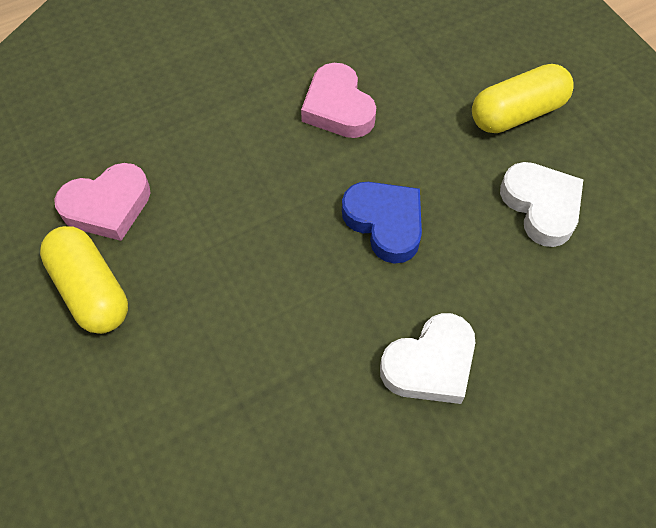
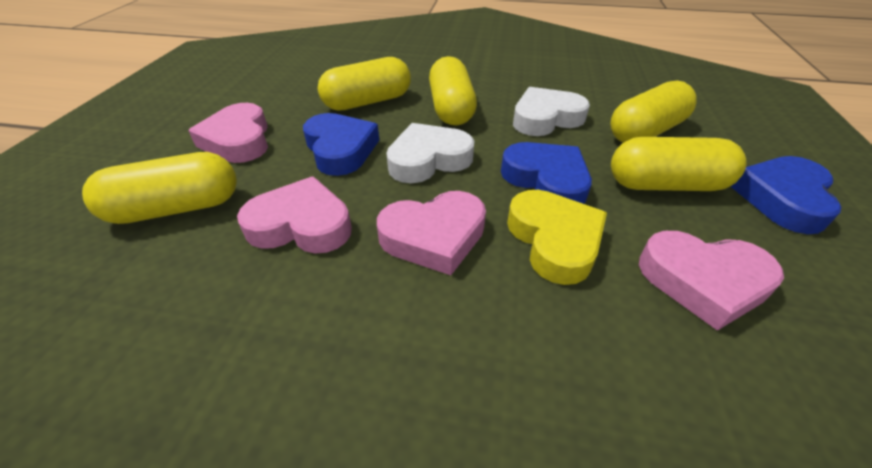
blue heart: [342,182,422,264] = 1 -> [303,113,379,176] [501,142,592,204] [730,156,841,234] = 3
pink heart: [54,163,151,241] [301,63,376,138] = 2 -> [188,103,268,163] [237,176,352,253] [377,191,486,275] [639,231,784,331] = 4
yellow capsule: [40,226,128,334] [472,64,574,133] = 2 -> [82,152,237,224] [318,57,411,111] [429,56,477,125] [610,80,697,143] [611,137,747,191] = 5
yellow heart: none = 0 -> [507,190,607,285] = 1

